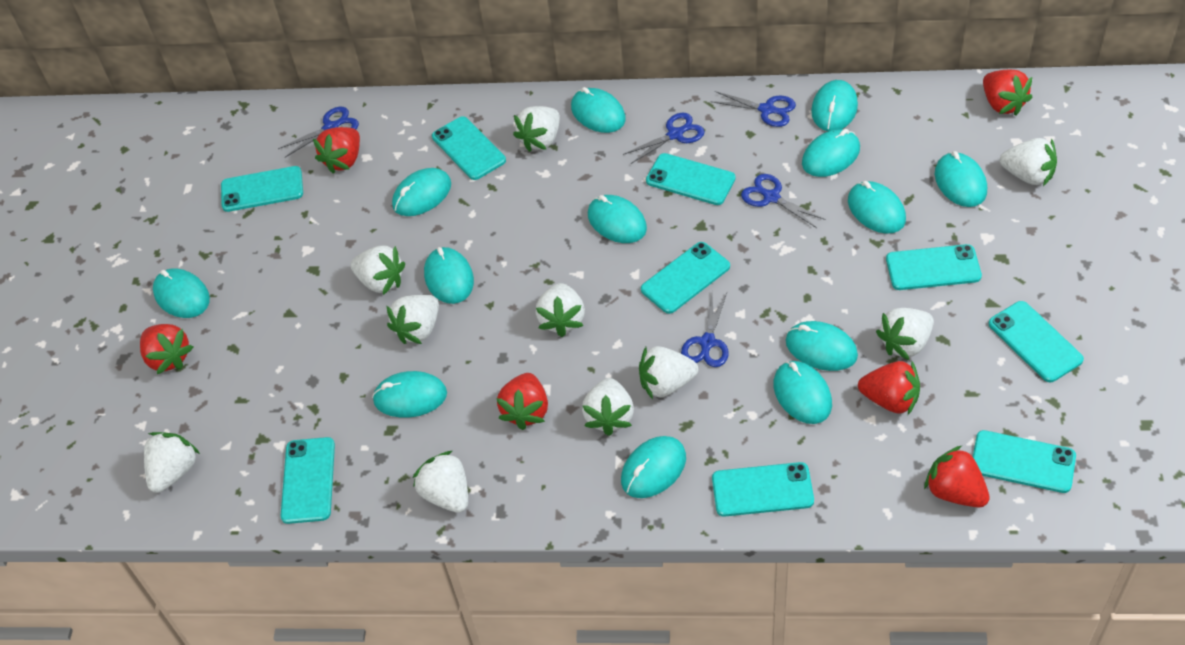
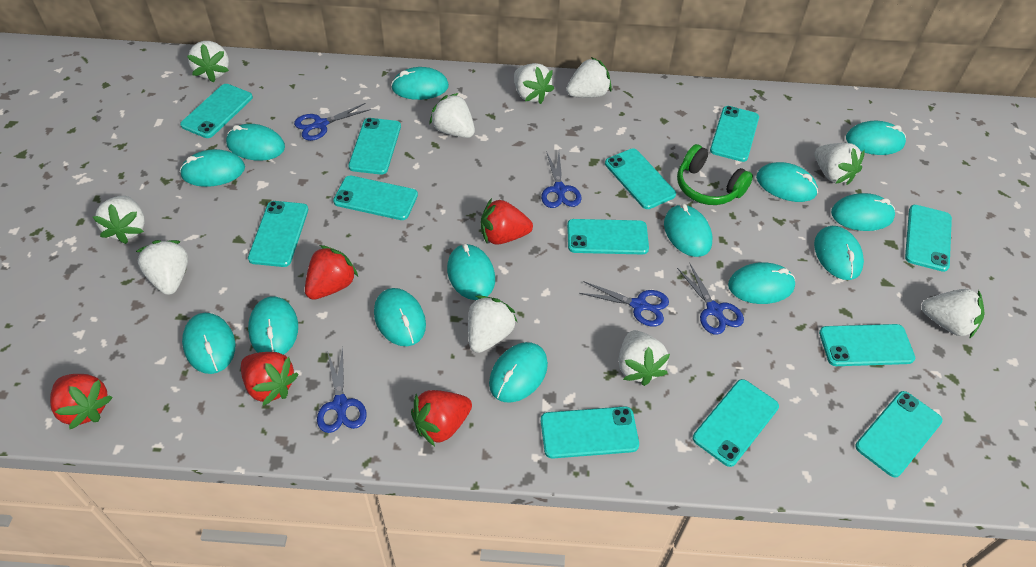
green headphones: none = 0 -> [677,144,753,205] = 1
red strawberry: [140,324,193,374] [313,127,360,174] [496,373,548,430] [858,361,920,415] [924,446,990,507] [983,70,1033,116] = 6 -> [50,374,113,429] [241,352,299,406] [305,245,358,300] [411,390,472,446] [481,198,533,245] = 5
turquoise mouse: [153,268,210,318] [372,371,447,418] [392,168,451,216] [424,247,474,304] [571,87,626,133] [588,195,647,243] [621,436,686,498] [773,361,832,424] [786,321,858,371] [802,129,860,177] [811,80,858,131] [848,181,906,234] [935,151,987,207] = 13 -> [180,149,245,187] [182,313,235,374] [226,124,285,161] [248,297,298,355] [374,288,426,346] [391,67,449,100] [447,244,495,300] [489,342,548,403] [664,204,713,257] [728,262,795,304] [756,162,818,202] [814,226,864,280] [831,193,895,231] [846,121,906,155] = 14
turquoise phone: [221,166,303,212] [281,437,335,524] [432,116,506,180] [641,242,730,314] [646,153,736,205] [712,462,814,517] [886,244,982,290] [973,430,1076,493] [988,301,1084,382] = 9 -> [180,84,253,138] [248,201,308,267] [333,176,418,220] [348,118,401,175] [541,406,639,459] [567,219,649,255] [605,148,676,209] [693,379,779,467] [710,106,759,162] [819,324,915,366] [855,391,943,478] [905,205,952,272] = 12

